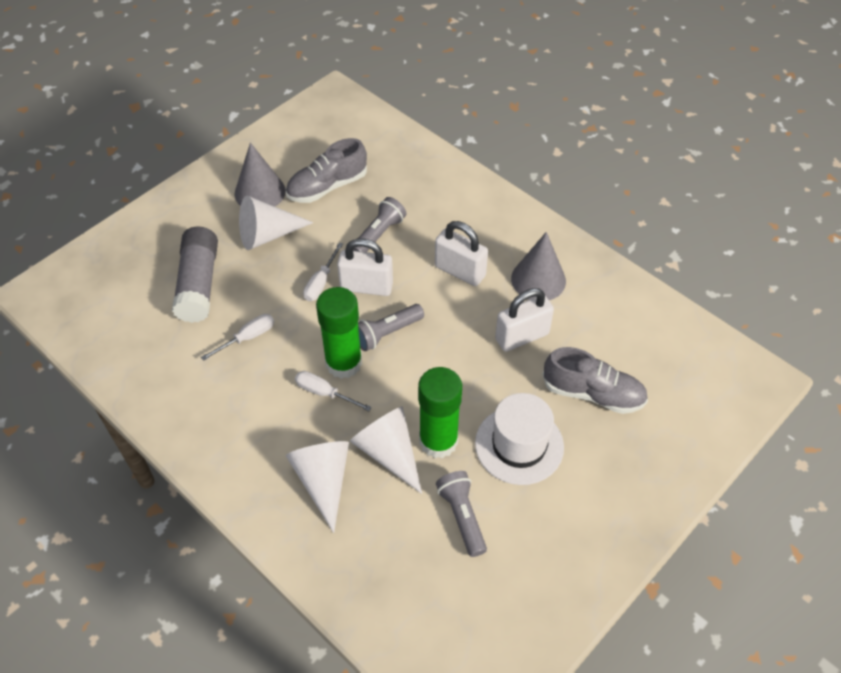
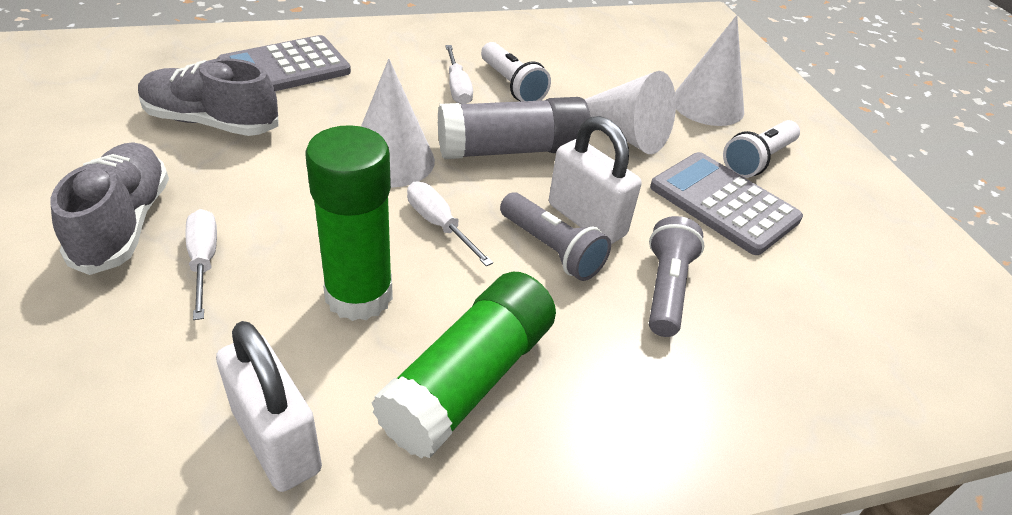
grey calculator: none = 0 -> [217,35,351,91] [650,152,803,255] = 2
grey cone: [235,143,286,207] [511,232,566,300] = 2 -> none = 0
grey flashlight: [353,197,406,252] [358,304,424,351] [436,471,487,557] = 3 -> [500,192,611,281] [649,216,704,337] = 2
white flashlight: none = 0 -> [481,42,551,101] [723,120,800,178] = 2
white hat: [475,393,564,485] = 1 -> none = 0
white padlock: [337,238,393,296] [435,221,488,286] [495,288,554,352] = 3 -> [216,321,322,492] [549,116,641,244] = 2

